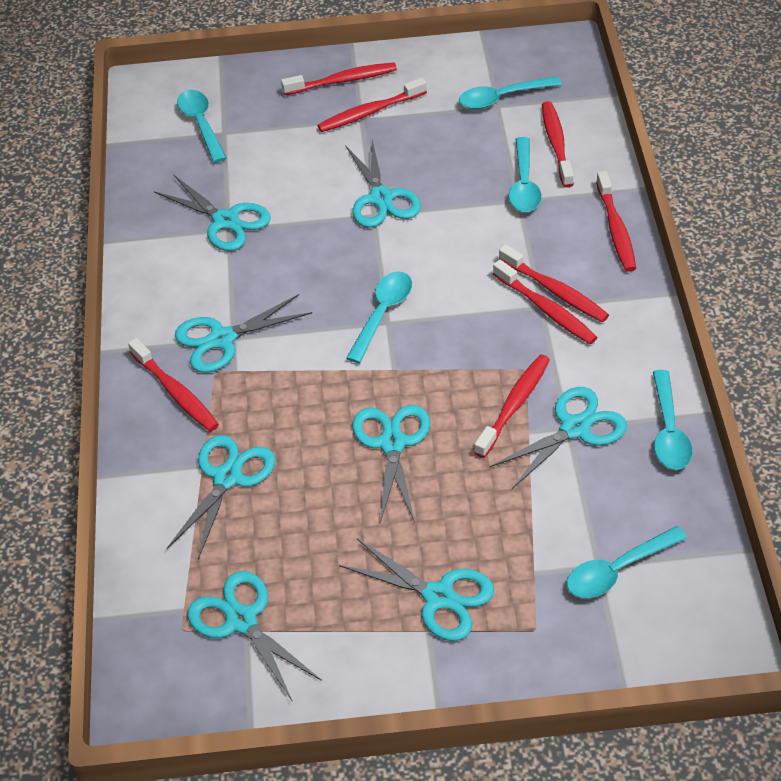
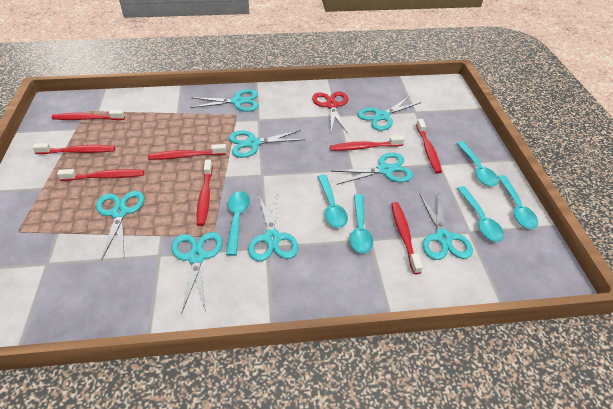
red scissors: none = 0 -> [312,92,348,134] = 1

